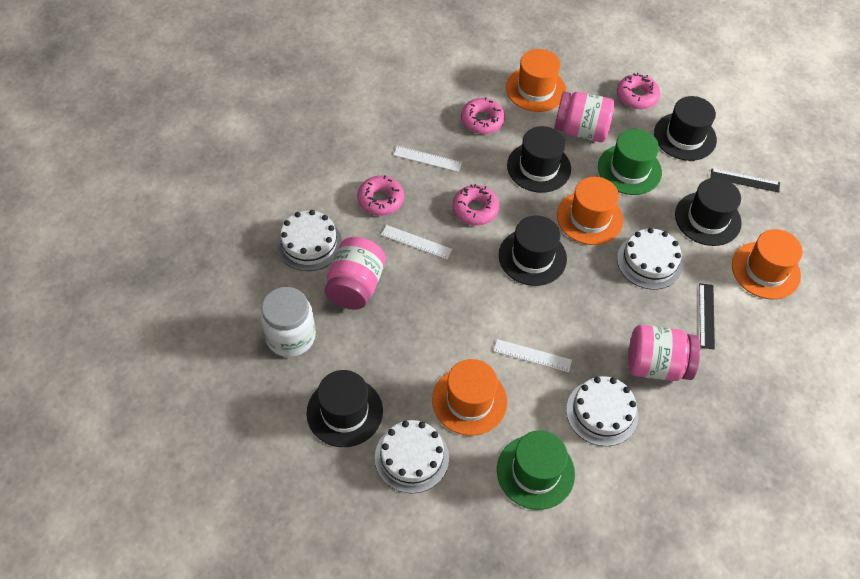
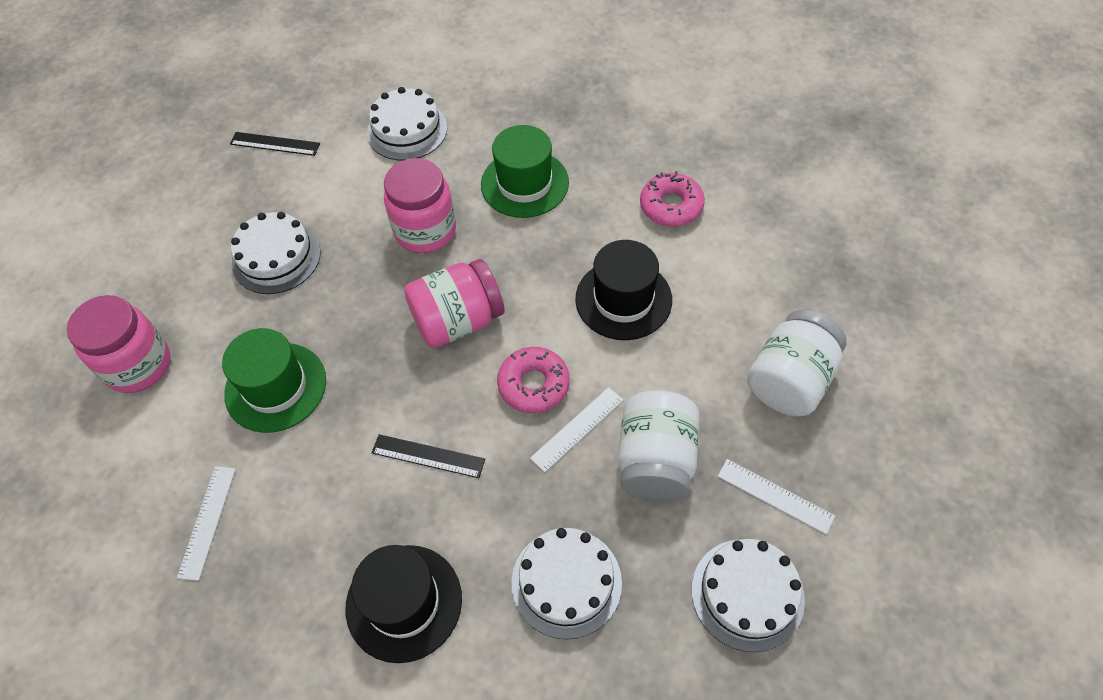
black hat: [307,370,383,447] [499,216,567,286] [507,126,571,193] [654,96,717,161] [675,178,742,246] = 5 -> [345,545,462,663] [575,240,672,340] = 2
orange hat: [432,359,507,436] [506,49,566,112] [557,177,623,245] [732,229,803,300] = 4 -> none = 0
pink donut: [357,175,404,216] [452,184,499,226] [461,97,505,134] [617,73,660,109] = 4 -> [497,347,569,413] [640,171,705,227] = 2
white jar: [260,287,316,357] = 1 -> [618,390,700,502] [747,309,847,417] = 2

